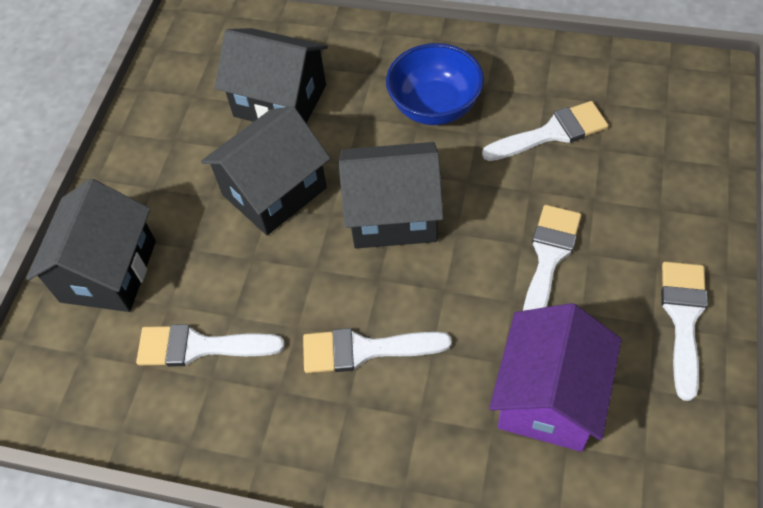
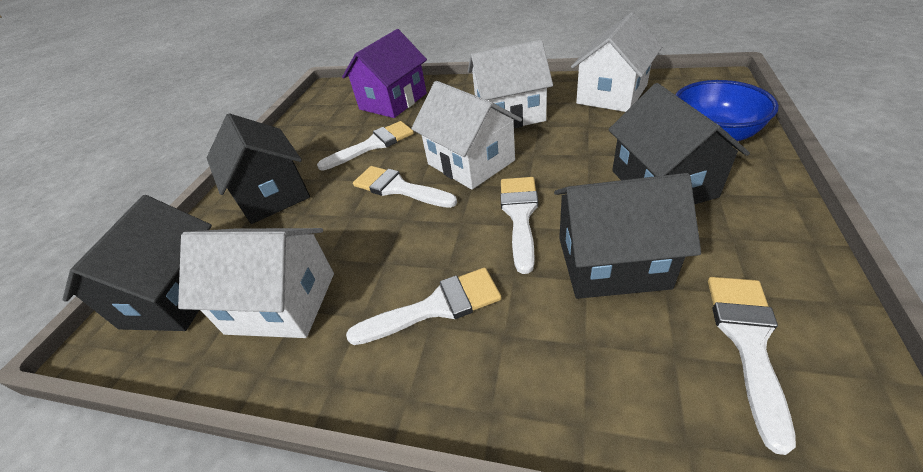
white house: none = 0 -> [178,228,334,338] [411,81,522,190] [468,40,553,128] [571,12,663,112] = 4

